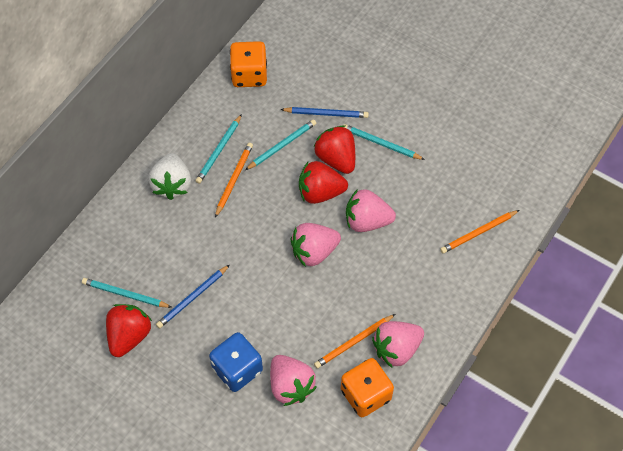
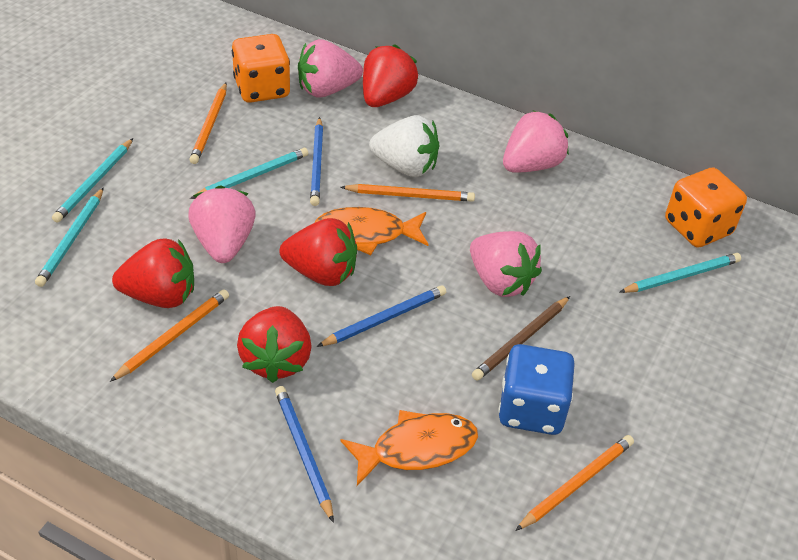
blue pencil: [156,265,229,329] [280,107,369,118] = 2 -> [275,386,334,523] [310,117,323,206] [317,285,446,347] = 3
brown pencil: none = 0 -> [472,296,570,380] = 1
orange fish: none = 0 -> [315,207,429,255] [341,410,478,486] = 2
orange pencil: [215,143,253,218] [314,314,395,368] [440,210,519,253] = 3 -> [110,289,229,382] [189,83,227,164] [341,184,475,202] [515,435,634,531] = 4
red strawberry: [106,304,152,357] [299,161,348,204] [314,125,355,174] = 3 -> [112,239,194,308] [237,306,311,383] [279,218,357,286] [363,44,418,107] = 4

